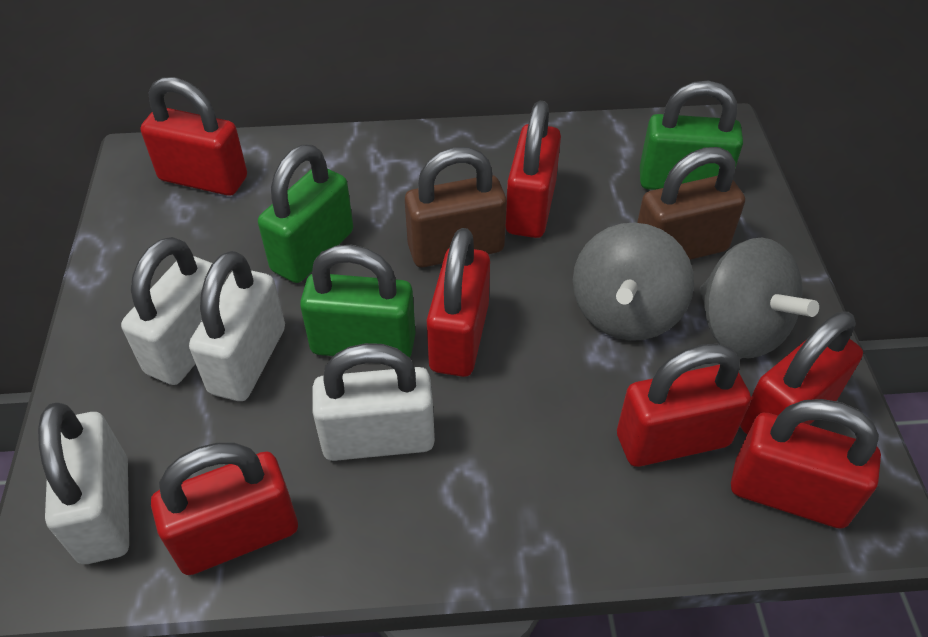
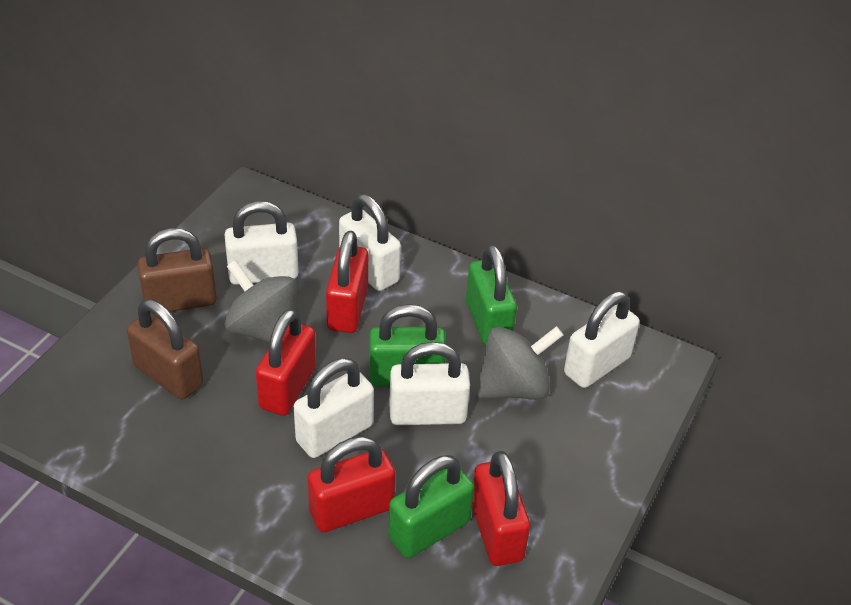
red padlock: [141,77,247,196] [151,442,298,575] [427,228,490,377] [506,101,561,238] [617,343,751,467] [731,399,881,529] [740,312,863,434] = 7 -> [256,309,316,416] [308,436,395,532] [326,231,368,333] [472,451,530,566] = 4
white padlock: [38,403,129,564] [121,237,224,385] [189,251,285,401] [312,343,435,461] = 4 -> [225,201,299,285] [294,358,374,458] [339,194,401,291] [389,342,470,425] [564,291,640,388] = 5

